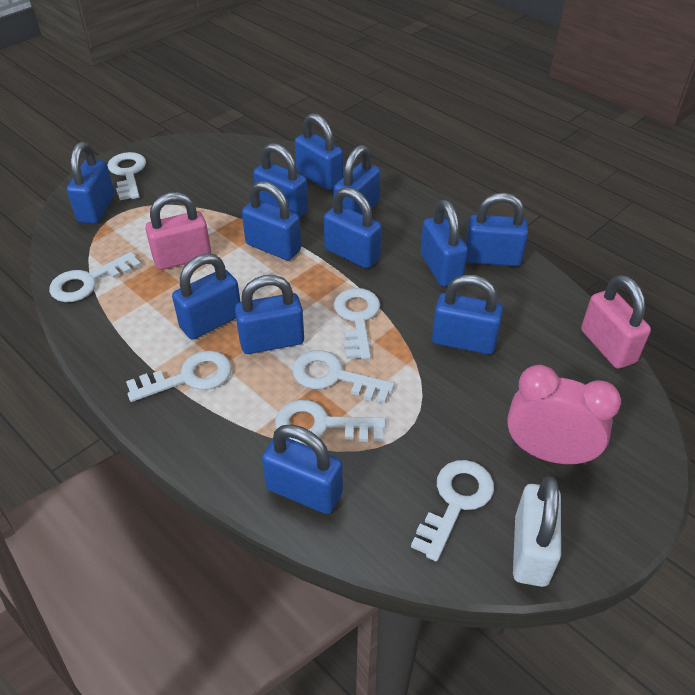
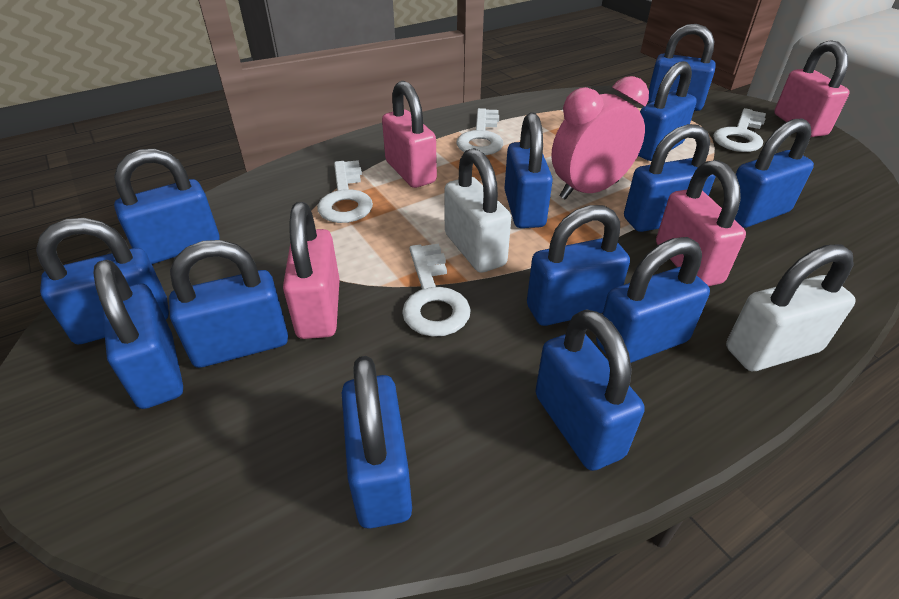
blue padlock: [67,142,115,224] [172,253,241,339] [235,275,304,354] [242,181,301,260] [253,143,308,218] [262,424,343,514] [295,113,343,190] [324,187,382,269] [334,145,380,215] [420,200,468,287] [432,275,503,354] [465,193,528,266] = 12 -> [36,218,169,344] [94,260,183,409] [114,148,220,264] [169,240,288,368] [342,356,412,529] [504,112,553,228] [527,205,630,326] [535,309,645,471] [596,237,710,363] [624,124,716,232] [638,61,697,161] [648,24,716,111] [734,119,814,228] = 13
pink padlock: [145,192,211,270] [581,275,651,369] = 2 -> [283,202,340,339] [382,81,437,188] [656,160,746,286] [774,41,850,137] = 4
white key: [49,252,141,302] [107,152,146,200] [126,351,232,402] [275,400,386,444] [292,350,394,403] [334,288,380,360] [411,460,494,562] = 7 -> [317,160,373,223] [402,244,471,337] [456,108,503,155] [713,108,766,152] = 4
white padlock: [513,476,561,587] = 1 -> [444,148,511,273] [726,245,856,371] = 2

